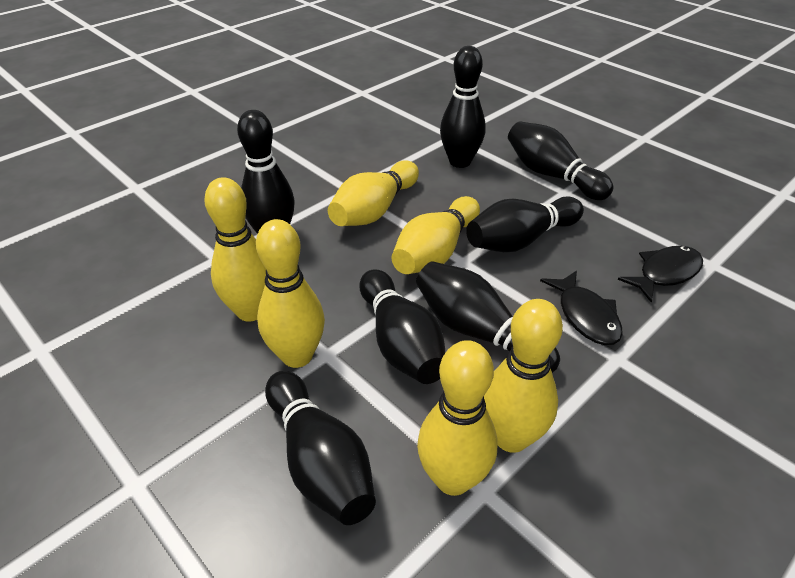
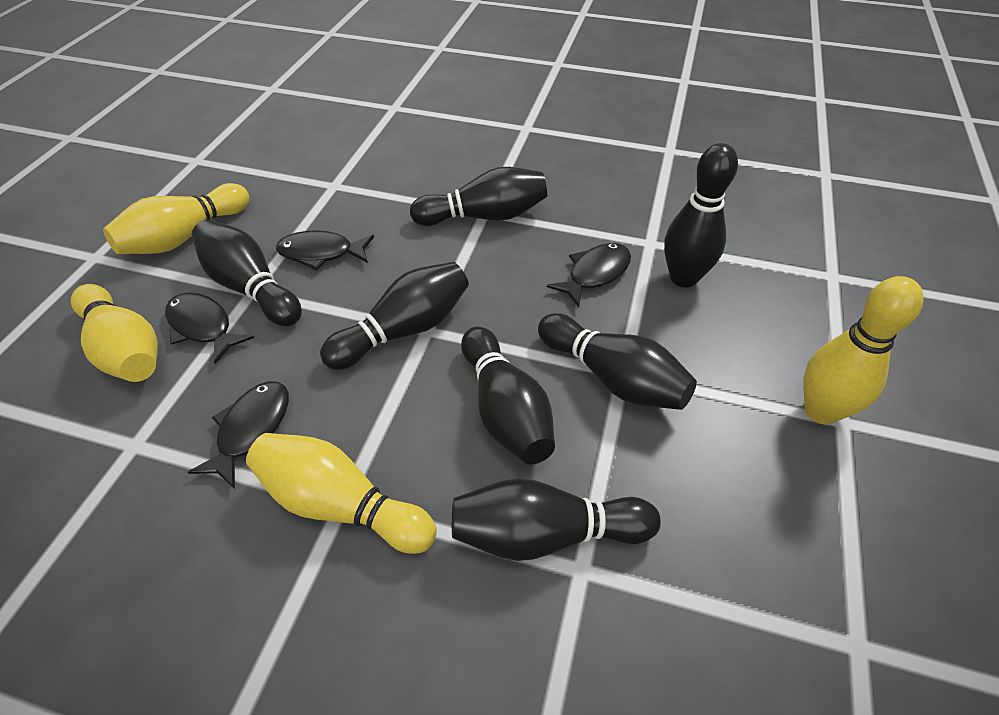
black fish: [540,270,623,345] [618,246,703,303] = 2 -> [165,292,254,364] [188,381,289,489] [276,230,374,270] [547,243,631,307] = 4
yellow bowling pin: [204,177,266,322] [256,219,325,368] [328,160,419,226] [391,196,480,274] [417,340,498,496] [484,299,563,453] = 6 -> [71,284,158,382] [103,183,249,254] [246,433,437,554] [803,276,924,424] = 4

